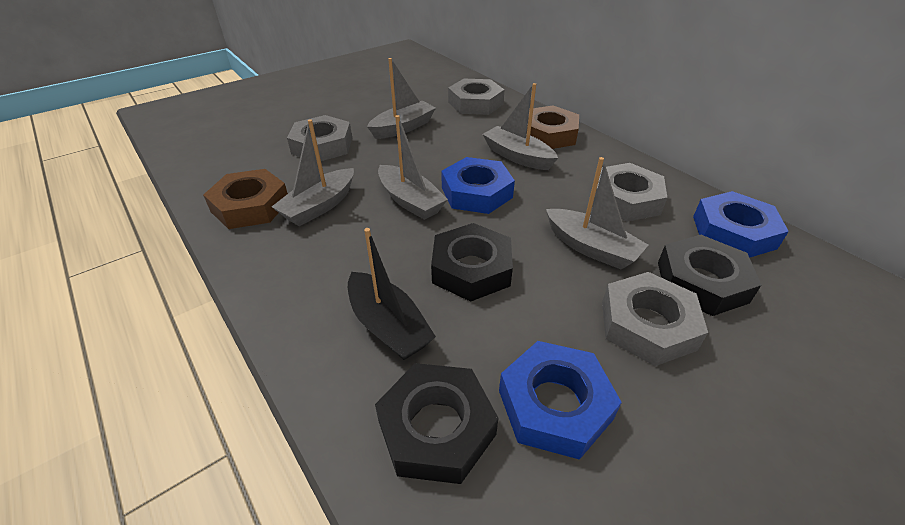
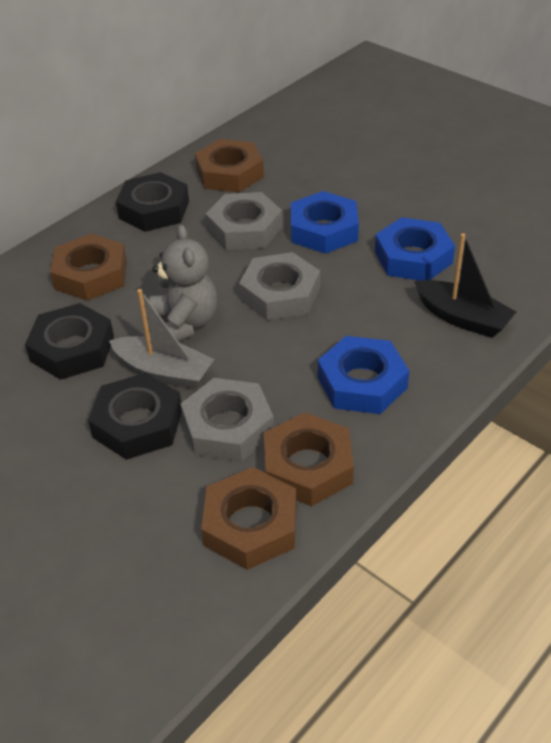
brown nut: [203,169,288,229] [527,105,579,149] = 2 -> [50,234,127,301] [195,139,264,193] [201,467,296,570] [264,412,354,506] = 4
grey boat: [272,119,354,226] [367,58,436,139] [378,115,448,220] [483,83,558,170] [546,157,648,270] = 5 -> [109,289,214,389] = 1
grey nut: [287,115,352,161] [448,79,504,115] [593,163,667,222] [602,272,708,366] = 4 -> [181,378,274,462] [206,192,283,250] [239,252,320,321] = 3
grey teddy bear: none = 0 -> [149,225,217,341] = 1

